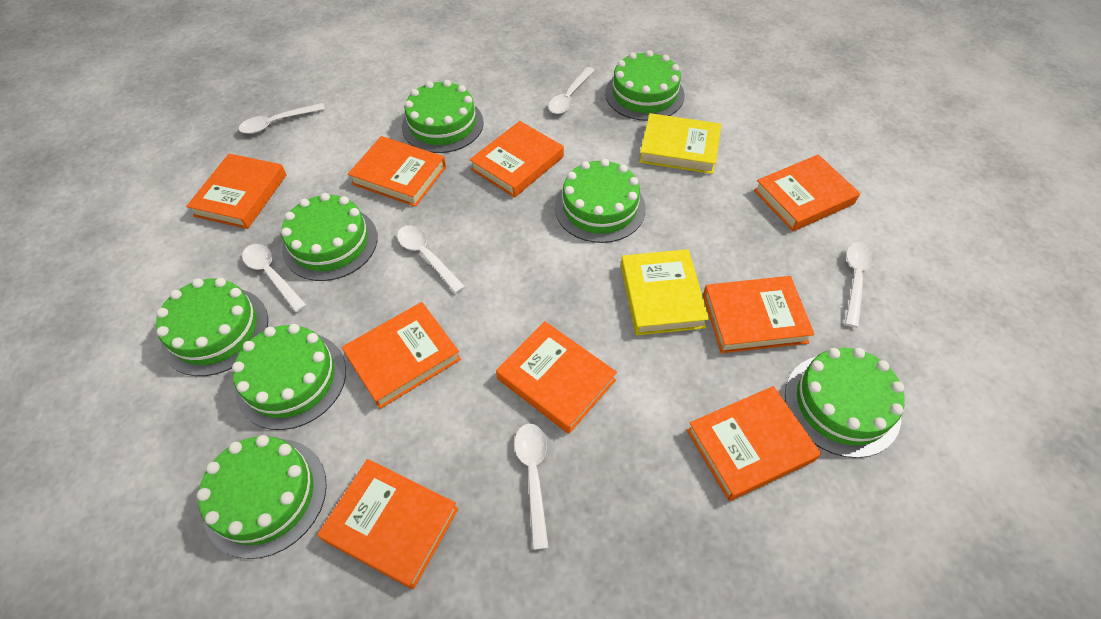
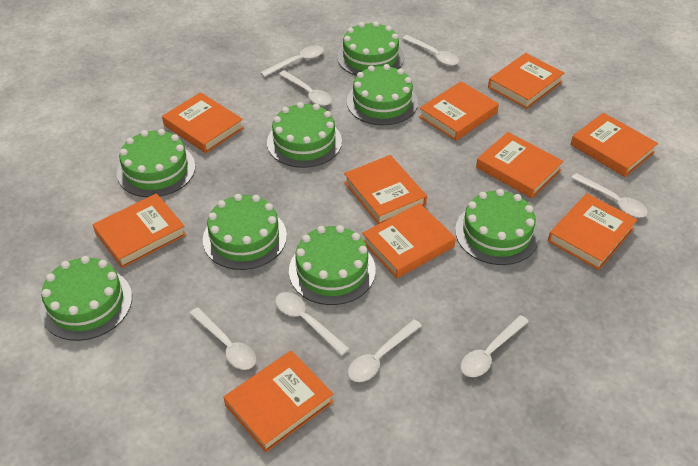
orange book: [186,154,286,229] [317,459,458,589] [342,302,461,409] [348,136,446,207] [470,121,564,198] [496,321,617,434] [687,386,821,501] [703,276,815,353] [754,154,860,231] = 9 -> [92,193,186,268] [162,92,244,153] [223,350,334,452] [344,155,427,224] [362,203,456,279] [419,81,499,141] [476,132,564,198] [488,53,564,109] [548,193,637,270] [570,113,658,177] = 10
white spoon: [238,103,325,134] [242,244,307,313] [397,225,465,293] [514,424,549,550] [548,67,595,114] [845,242,875,328] = 6 -> [189,307,256,370] [260,45,324,77] [275,292,350,356] [279,70,332,106] [348,319,422,382] [402,35,459,66] [461,315,529,377] [571,173,648,218] = 8
yellow book: [621,249,709,335] [639,113,722,174] = 2 -> none = 0

